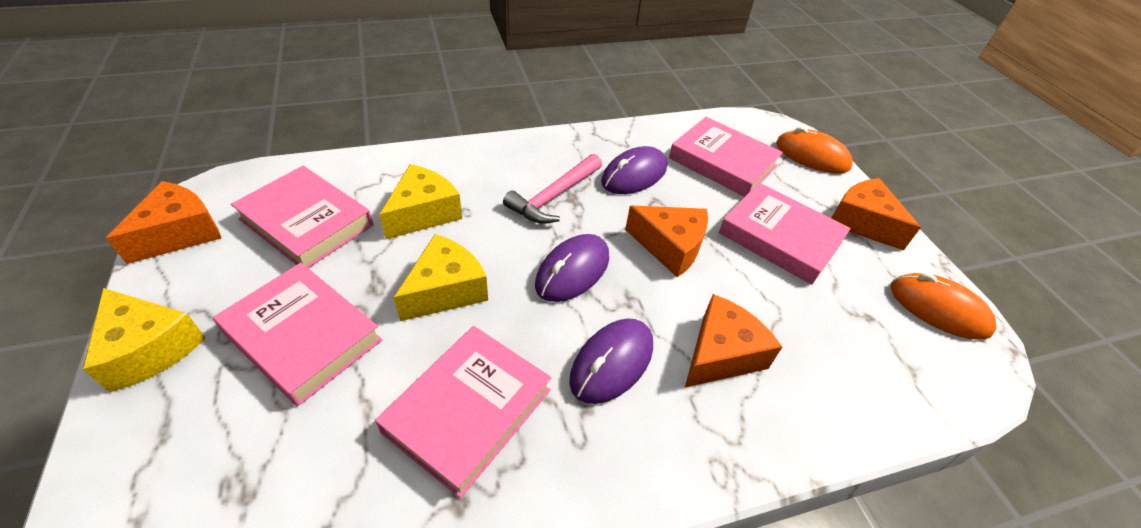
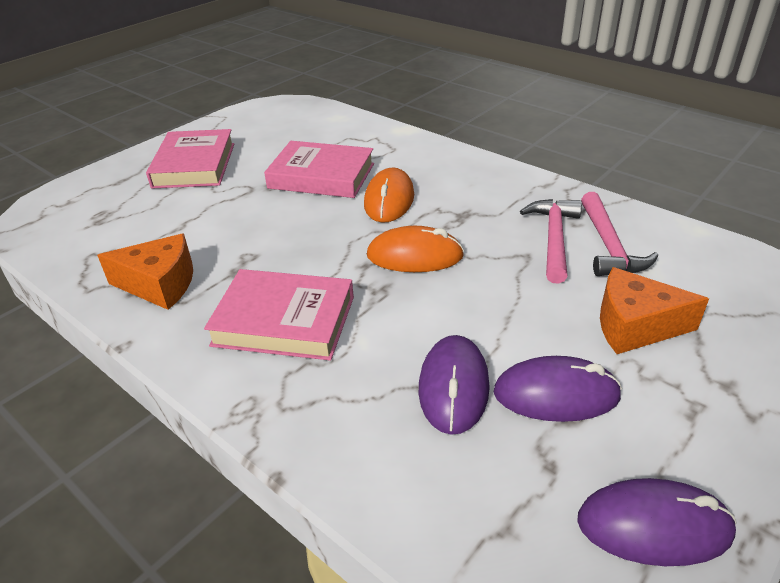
orange cheese: [106,181,221,264] [625,205,708,277] [685,294,782,387] [831,178,921,250] = 4 -> [97,233,193,310] [600,267,709,354] = 2
pink book: [213,263,382,406] [231,166,373,268] [375,326,551,498] [669,117,783,197] [719,183,851,285] = 5 -> [146,129,234,189] [204,269,354,361] [264,141,374,198] = 3
pink hammer: [503,154,602,224] = 1 -> [520,199,582,284] [581,192,658,276] = 2
yellow cheese: [83,288,206,392] [379,164,462,239] [394,234,488,321] = 3 -> none = 0

